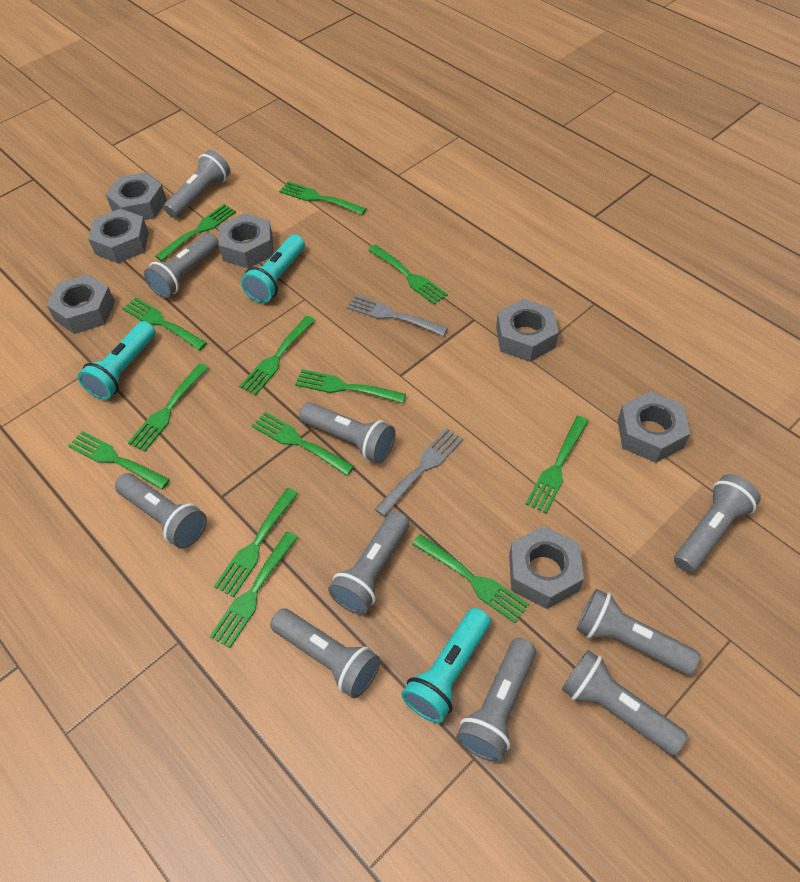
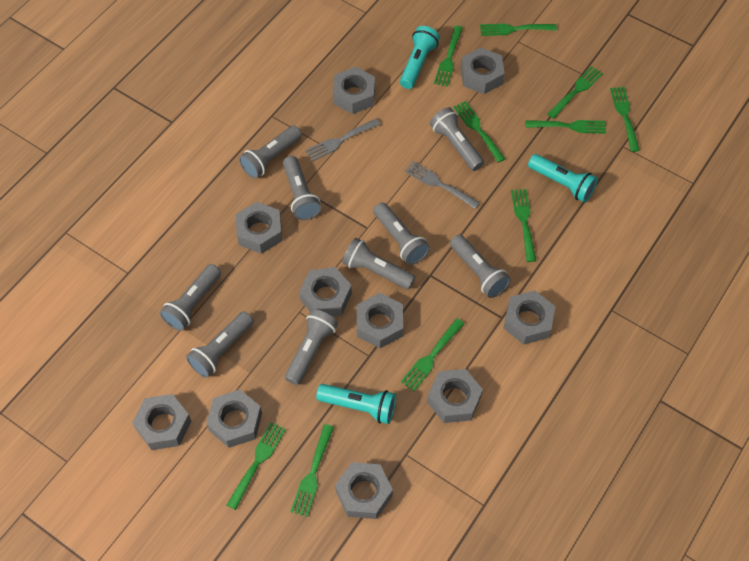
green fork: [68,431,170,490] [122,297,207,350] [128,363,208,451] [155,204,236,261] [209,531,298,648] [214,488,298,597] [239,316,316,395] [252,412,355,476] [279,181,367,215] [295,369,406,404] [368,245,448,305] [412,534,529,623] [526,416,589,513] = 13 -> [227,422,286,510] [290,424,334,517] [401,318,465,391] [434,26,463,87] [454,101,505,163] [480,24,557,36] [511,189,536,262] [526,120,606,134] [547,66,603,119] [610,87,640,152] = 10
grey flashlight: [115,473,207,549] [144,233,219,298] [164,150,230,218] [270,608,380,699] [299,402,395,463] [328,511,409,614] [456,638,536,762] [562,650,688,756] [577,589,700,675] [674,474,761,573] = 10 -> [160,264,221,331] [186,311,254,378] [239,126,302,179] [283,156,321,220] [285,309,338,385] [342,238,415,290] [373,202,430,265] [430,107,484,171] [450,234,511,298] = 9
grey nut: [46,274,115,334] [88,209,149,263] [105,172,167,220] [219,213,273,269] [496,299,559,362] [509,526,584,609] [618,391,690,463] = 7 -> [132,394,191,450] [206,390,262,448] [236,202,283,254] [299,267,352,317] [333,67,375,114] [335,462,393,519] [357,293,403,348] [427,369,483,423] [461,47,505,94] [503,290,556,345] = 10

